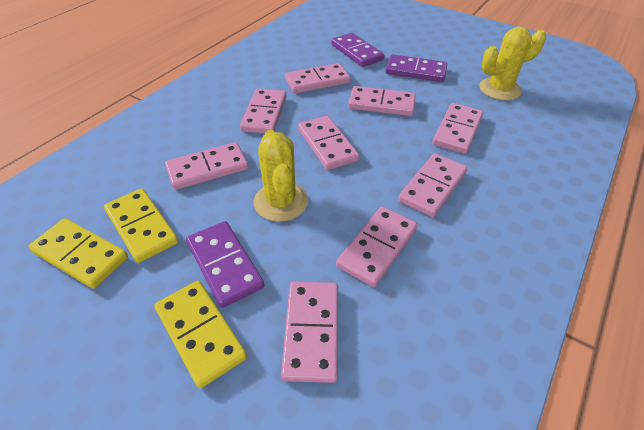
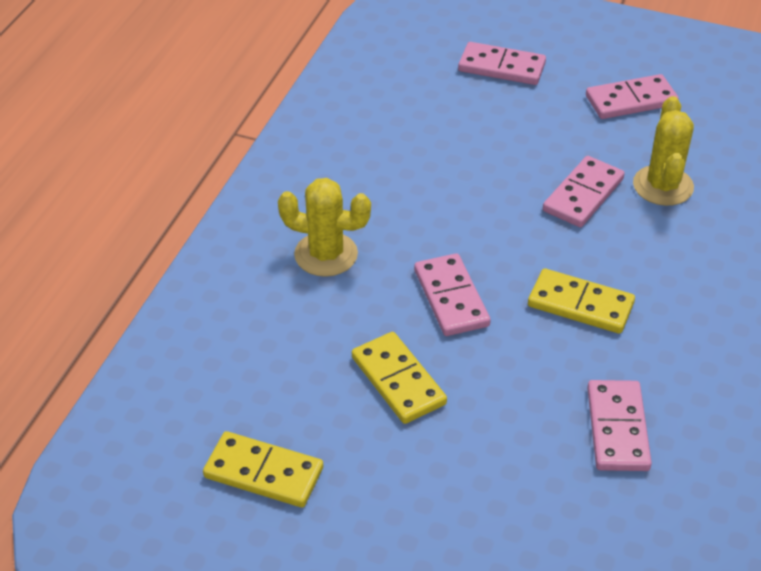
pink domino: [165,142,248,190] [240,88,286,134] [281,282,338,383] [285,63,351,94] [298,116,359,170] [336,207,417,287] [348,86,416,116] [398,153,467,217] [432,103,483,154] = 9 -> [414,253,491,336] [458,42,546,85] [543,156,625,227] [586,74,679,119] [587,380,652,471] = 5
purple domino: [186,221,264,308] [331,33,384,67] [385,54,447,82] = 3 -> none = 0

